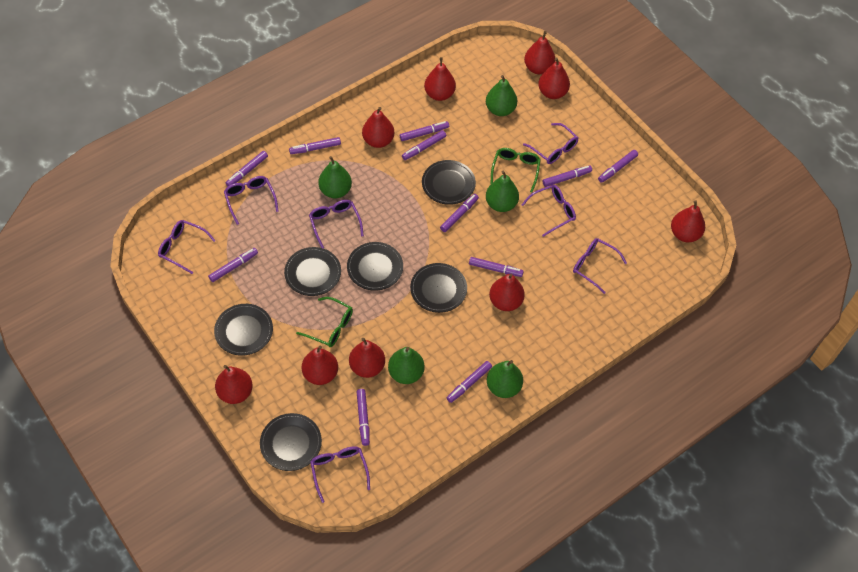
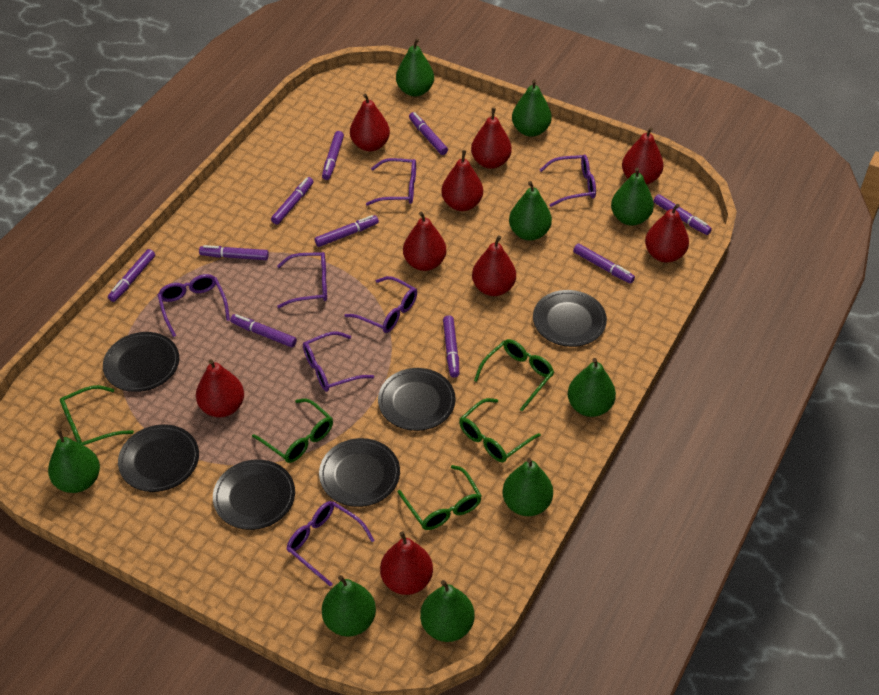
green glasses: [296,297,353,347] [491,148,541,192] = 2 -> [60,385,134,445] [252,399,333,463] [398,465,482,530] [459,398,541,462] [474,339,554,411] = 5
green pear: [318,156,352,198] [388,347,425,384] [486,75,517,116] [486,171,519,212] [487,360,523,398] = 5 -> [48,429,100,493] [322,575,376,637] [396,38,434,96] [420,580,474,642] [503,458,553,516] [509,181,552,241] [512,79,552,137] [568,358,616,417] [611,167,654,226] = 9
purple marker: [208,248,258,282] [226,151,268,186] [289,137,341,154] [357,389,370,446] [400,121,449,141] [402,130,446,160] [440,194,479,232] [447,361,492,403] [469,257,524,277] [543,165,592,187] [598,150,638,183] = 11 -> [108,249,155,302] [199,245,269,260] [230,314,297,348] [271,177,313,225] [315,215,379,247] [322,131,344,180] [409,112,448,155] [443,315,459,378] [573,243,635,283] [653,194,712,235] = 10

